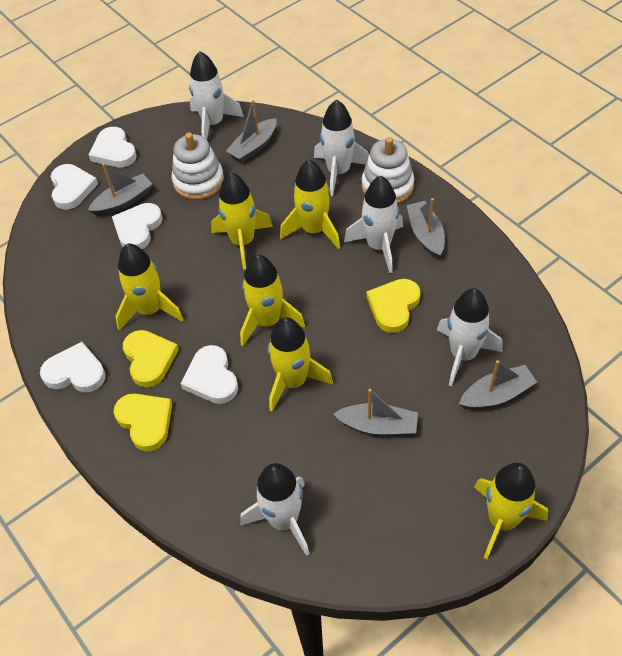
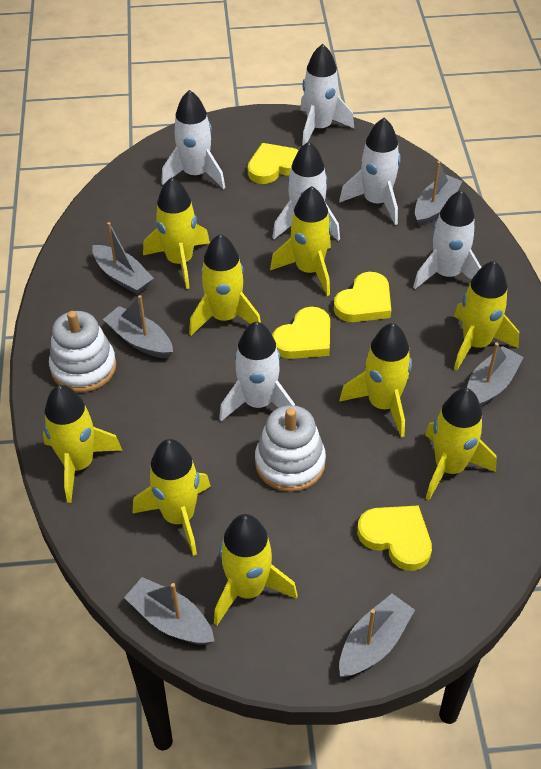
grey boat: [88,163,152,216] [226,100,277,163] [334,389,418,436] [407,198,445,258] [459,360,537,410] = 5 -> [92,222,154,294] [103,295,173,358] [124,577,214,645] [339,594,415,677] [415,161,462,227] [467,343,524,406] = 6
white heart: [40,342,106,393] [51,164,98,210] [89,127,137,167] [112,203,163,249] [180,345,238,404] = 5 -> none = 0
white rocket: [189,51,244,139] [240,463,310,556] [314,99,369,196] [344,176,403,273] [437,288,502,386] = 5 -> [161,90,225,189] [219,321,295,421] [272,141,340,241] [300,44,354,146] [339,118,401,225] [413,190,481,289] = 6
yellow heart: [113,394,172,452] [123,330,179,388] [367,279,421,333] = 3 -> [248,143,299,184] [272,307,330,359] [334,272,391,322] [357,505,432,571] = 4
yellow rocket: [115,243,184,331] [211,172,273,270] [240,255,305,346] [268,317,333,412] [280,160,340,249] [474,463,548,559] = 6 -> [43,385,123,503] [132,439,211,556] [143,177,210,289] [189,234,261,335] [214,514,298,625] [270,186,332,296] [339,323,412,438] [425,388,497,500] [454,261,519,371] = 9

